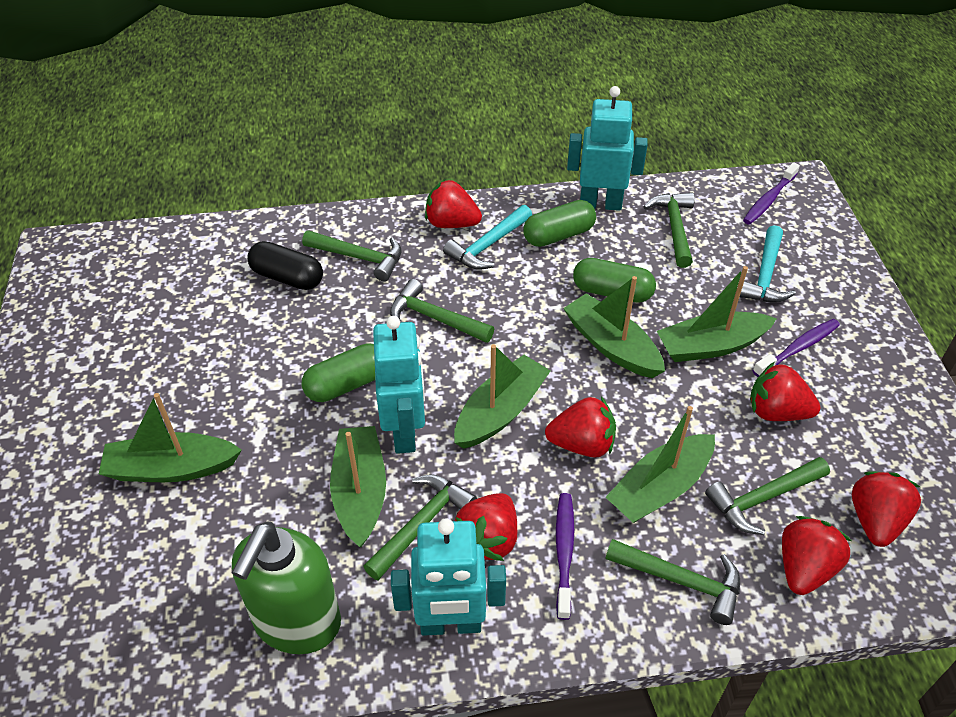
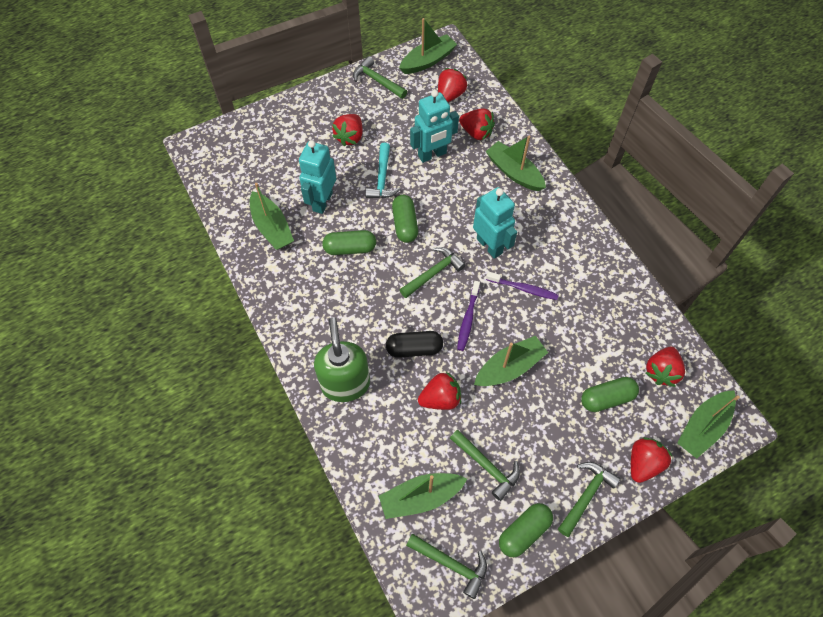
green capsule: [302,343,375,402] [523,200,596,247] [573,258,656,303] = 3 -> [322,230,376,255] [392,195,418,243] [499,503,553,557] [581,377,639,412] = 4
green hammer: [302,230,402,281] [363,474,477,580] [390,279,494,343] [606,539,740,625] [644,193,695,268] [705,457,830,535] = 6 -> [353,56,407,99] [400,247,466,298] [406,534,487,599] [450,430,520,501] [558,462,621,537] = 5
purple toothbrush: [556,493,574,620] [743,162,800,225] [753,319,840,377] = 3 -> [457,281,480,351] [486,271,559,300] = 2
turquoise hammer: [443,205,532,270] [740,225,796,303] = 2 -> [365,143,401,198] = 1

